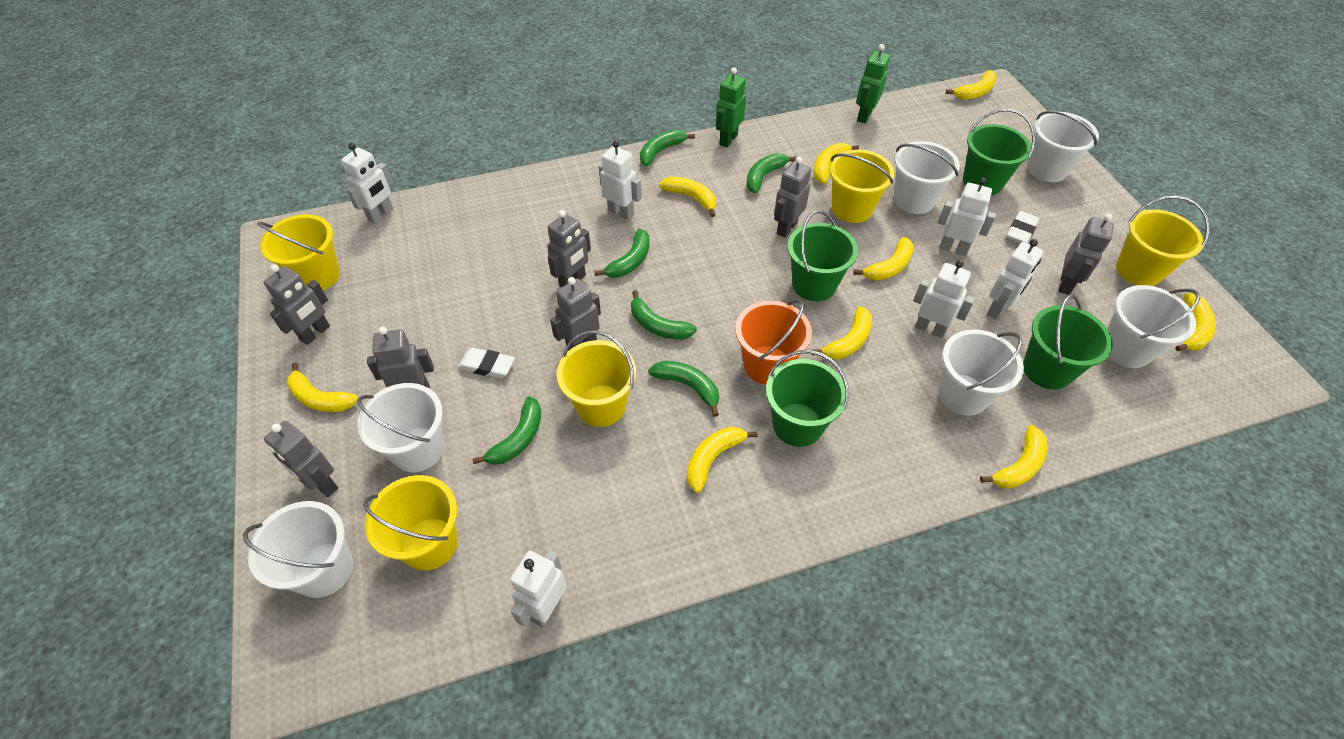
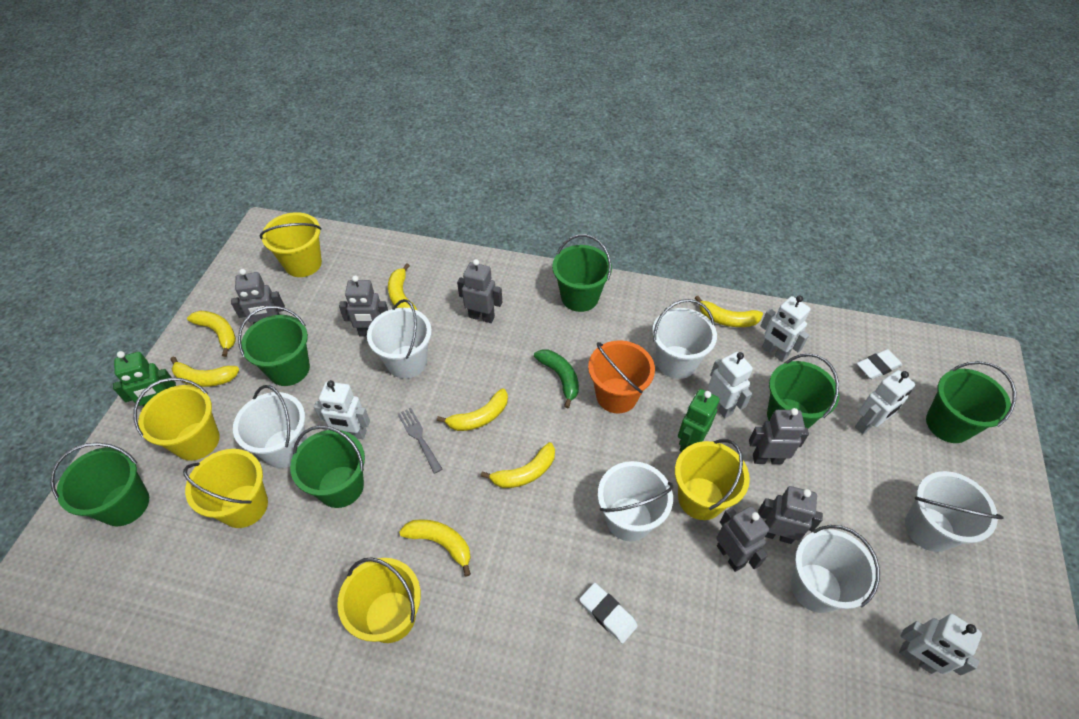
green banana: [472,396,541,465] [594,229,649,278] [631,290,697,340] [640,130,695,166] [648,361,719,417] [746,153,797,193] = 6 -> [534,350,579,408] = 1
green bucket: [766,350,849,447] [787,210,858,301] [963,109,1035,195] [1023,295,1113,390] = 4 -> [50,442,149,526] [238,306,310,386] [290,425,365,508] [552,234,612,312] [767,353,839,429] [926,361,1016,443] = 6
grey fork: none = 0 -> [398,408,442,474] = 1
grey robot: [263,264,330,345] [264,421,338,497] [367,326,434,389] [547,210,591,288] [550,277,601,351] [774,157,811,238] [1058,214,1114,295] = 7 -> [231,269,285,324] [339,275,388,337] [457,259,502,323] [716,506,769,572] [749,408,809,464] [758,486,823,544] = 6
white robot: [341,143,393,224] [510,551,567,628] [599,141,642,220] [913,260,975,338] [938,178,996,256] [987,239,1043,320] = 6 -> [314,380,370,439] [708,352,753,418] [760,295,811,362] [855,370,915,434] [899,614,982,675] = 5
yellow banana: [286,363,358,412] [659,177,716,217] [687,427,758,493] [812,306,872,360] [813,143,859,184] [853,237,914,281] [946,70,997,100] [980,425,1047,489] [1175,293,1216,351] = 9 -> [170,357,239,387] [187,311,236,357] [388,264,418,311] [399,519,471,577] [437,388,508,431] [481,442,555,488] [695,296,763,327] = 7

